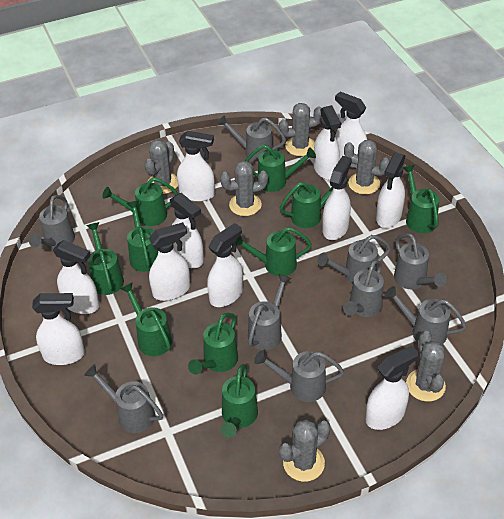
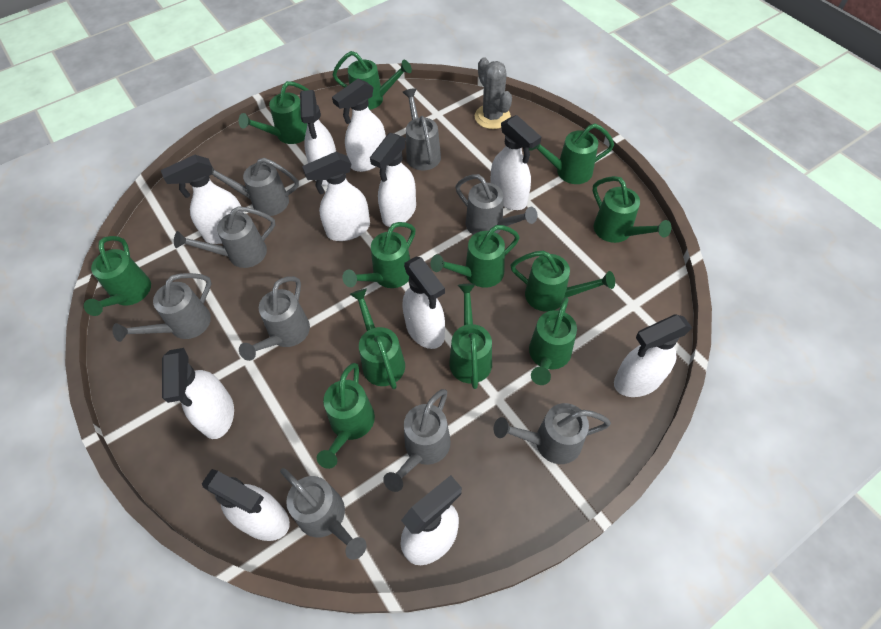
green watering can: [86,222,124,295] [102,177,179,226] [120,282,172,356] [126,201,158,272] [188,313,238,375] [221,364,258,438] [235,227,312,276] [245,145,316,192] [280,177,349,228] [403,165,440,233] = 10 -> [84,236,151,316] [239,81,309,144] [317,363,375,469] [332,51,412,110] [343,222,416,288] [350,288,405,389] [430,225,520,288] [449,284,492,389] [510,250,615,312] [529,123,614,184] [529,297,577,385] [593,176,671,243] = 12
grey cactus: [144,140,178,194] [220,161,268,216] [279,103,322,156] [279,419,330,482] [344,140,389,195] [406,331,446,402] = 6 -> [475,57,512,129] = 1

